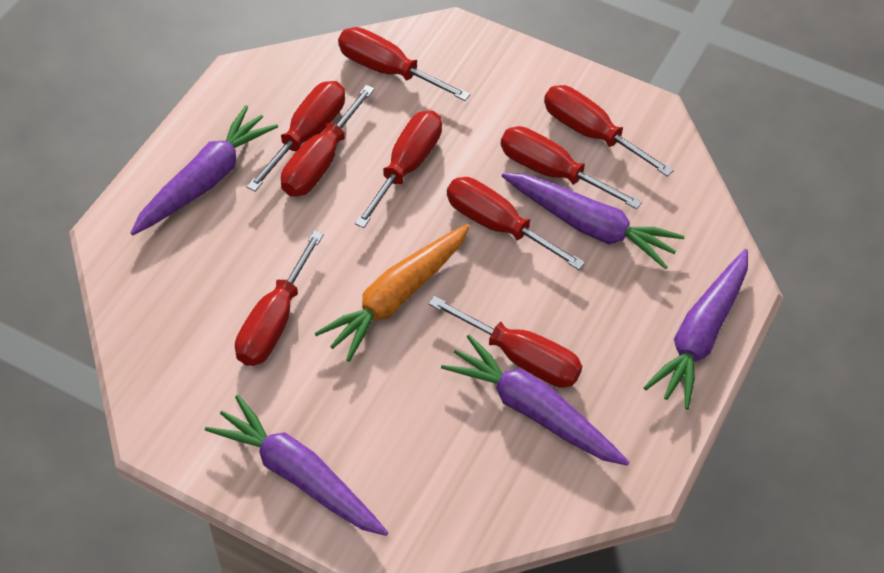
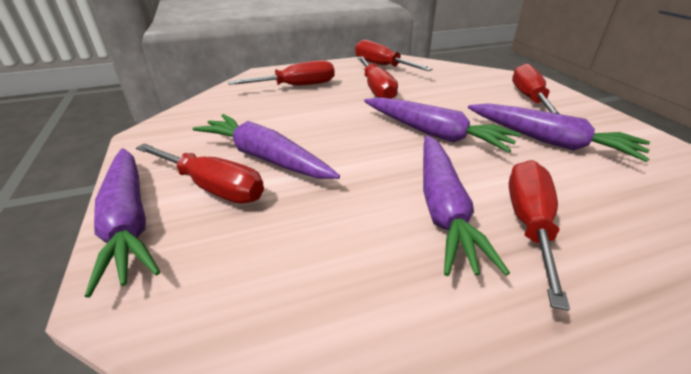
orange carrot: [315,224,470,362] = 1 -> none = 0
red screwdriver: [235,231,324,366] [247,81,345,192] [281,85,375,197] [338,27,471,101] [355,111,442,228] [428,296,582,388] [447,177,585,270] [501,126,642,209] [544,85,674,177] = 9 -> [136,143,264,204] [228,60,335,86] [355,40,433,71] [357,56,398,99] [509,160,570,311] [512,63,560,114] = 6

